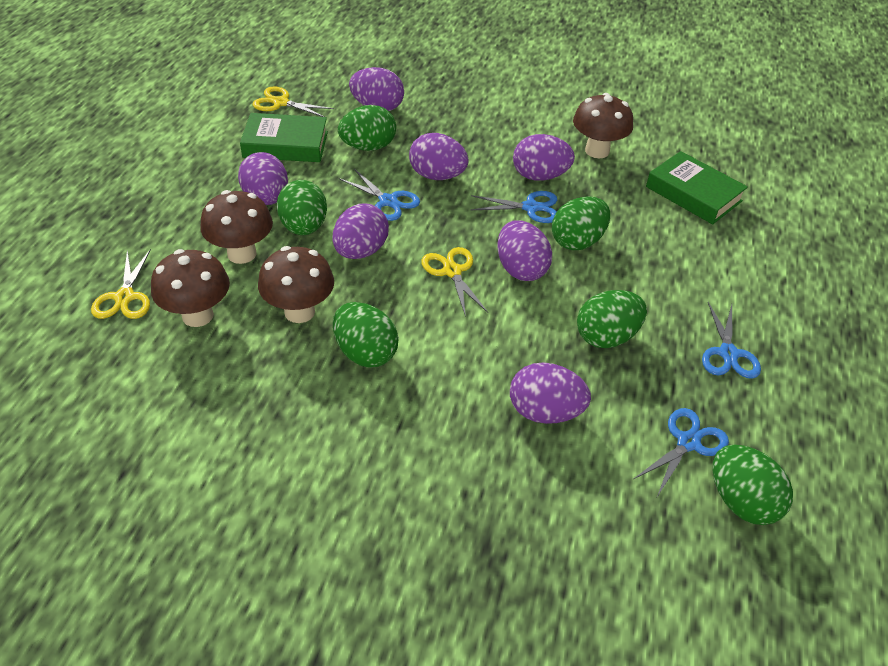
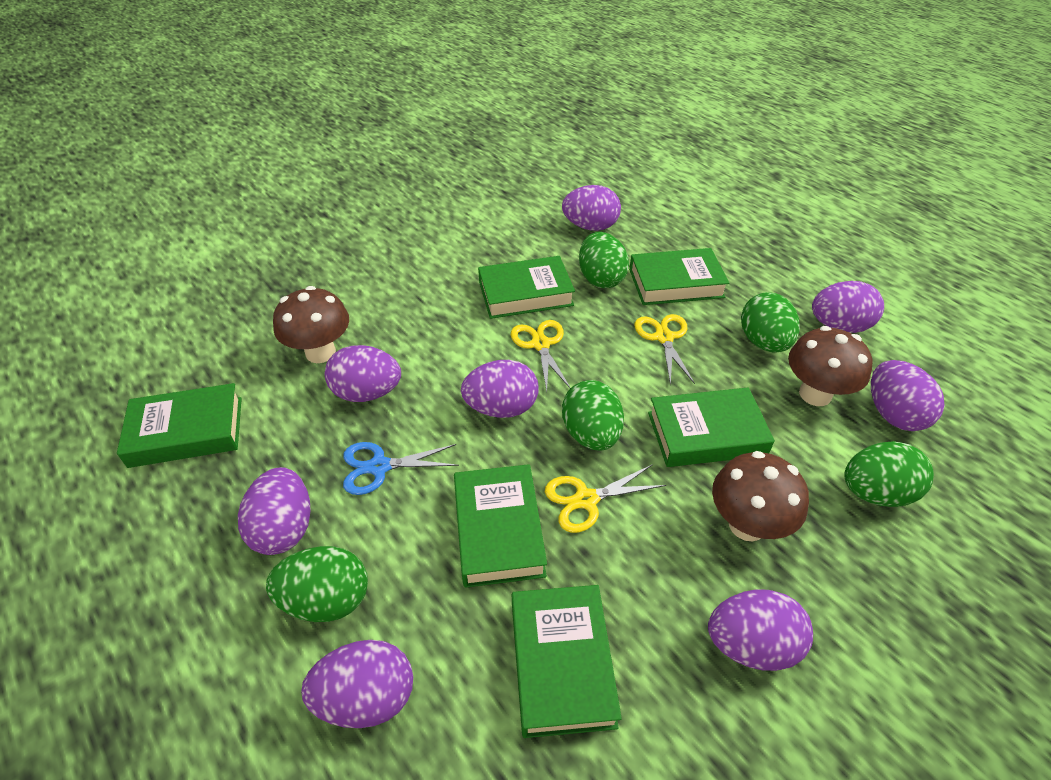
blue scissors: [339,169,420,221] [471,191,557,223] [634,408,729,497] [702,302,761,379] = 4 -> [343,442,459,495] = 1
brown mushroom: [151,249,230,327] [200,190,273,264] [258,246,334,323] [573,93,633,158] = 4 -> [273,286,349,363] [712,451,809,541] [788,326,873,406] = 3
green book: [240,113,328,162] [646,151,748,224] = 2 -> [117,383,242,468] [454,464,547,588] [478,256,575,319] [512,585,622,738] [629,248,729,305] [648,387,775,467] = 6
green egg: [277,180,327,235] [333,302,399,368] [338,105,396,151] [552,196,610,250] [577,290,647,348] [713,445,793,525] = 6 -> [266,546,368,622] [562,380,624,451] [579,232,629,288] [741,292,800,353] [844,441,934,507] = 5
purple egg: [238,152,288,205] [333,204,389,259] [349,67,404,111] [409,133,469,180] [497,220,552,281] [510,362,591,424] [513,134,575,181] = 7 -> [238,467,311,555] [301,640,413,728] [325,345,401,402] [461,360,539,418] [562,185,621,231] [708,589,813,671] [812,281,884,333] [871,360,944,431] = 8

